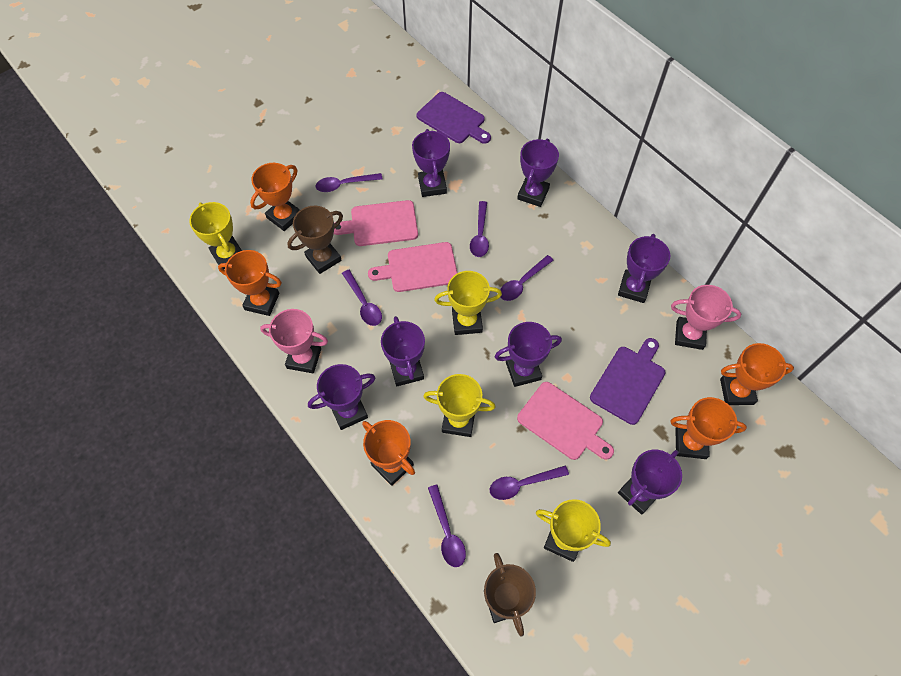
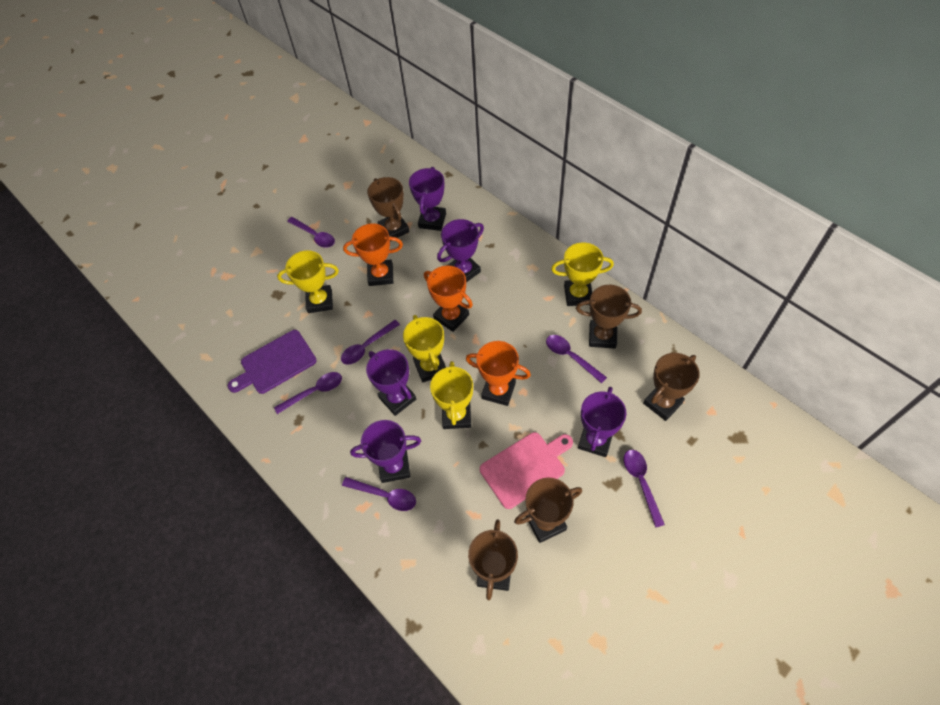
brown trophy: [287,206,343,274] [484,553,536,637] = 2 -> [367,177,410,241] [468,520,518,600] [514,477,582,543] [576,285,642,349] [643,353,700,421] = 5
orange trophy: [218,250,282,316] [250,163,300,231] [362,420,415,486] [670,397,747,459] [720,343,794,405] = 5 -> [343,224,403,286] [424,266,473,332] [466,341,531,406] = 3
pink cutting board: [334,200,418,246] [368,242,457,292] [517,382,614,460] = 3 -> [480,432,573,509] = 1
pink trophy: [260,309,328,373] [671,285,741,350] = 2 -> none = 0
purple cutting board: [417,92,491,144] [590,338,666,425] = 2 -> [228,330,316,394] = 1
purple trophy: [308,364,375,430] [381,316,425,386] [412,129,450,197] [495,322,562,387] [517,139,559,207] [618,234,670,303] [618,450,682,515] = 7 -> [350,420,421,483] [366,349,416,416] [409,167,446,231] [437,219,484,282] [578,387,627,457] = 5

